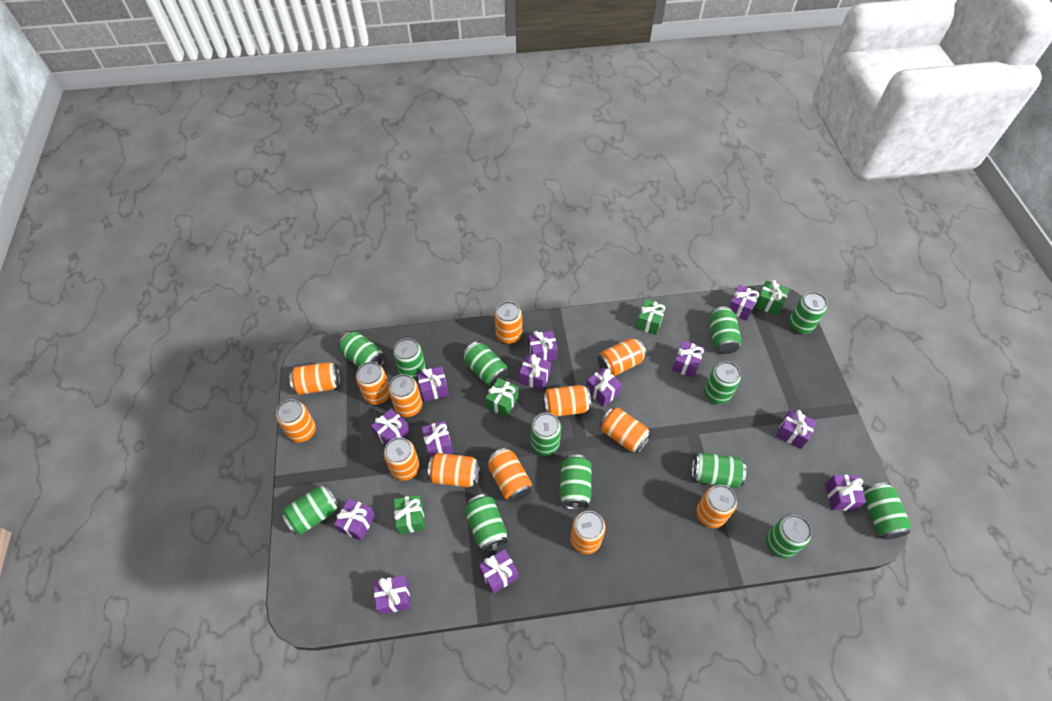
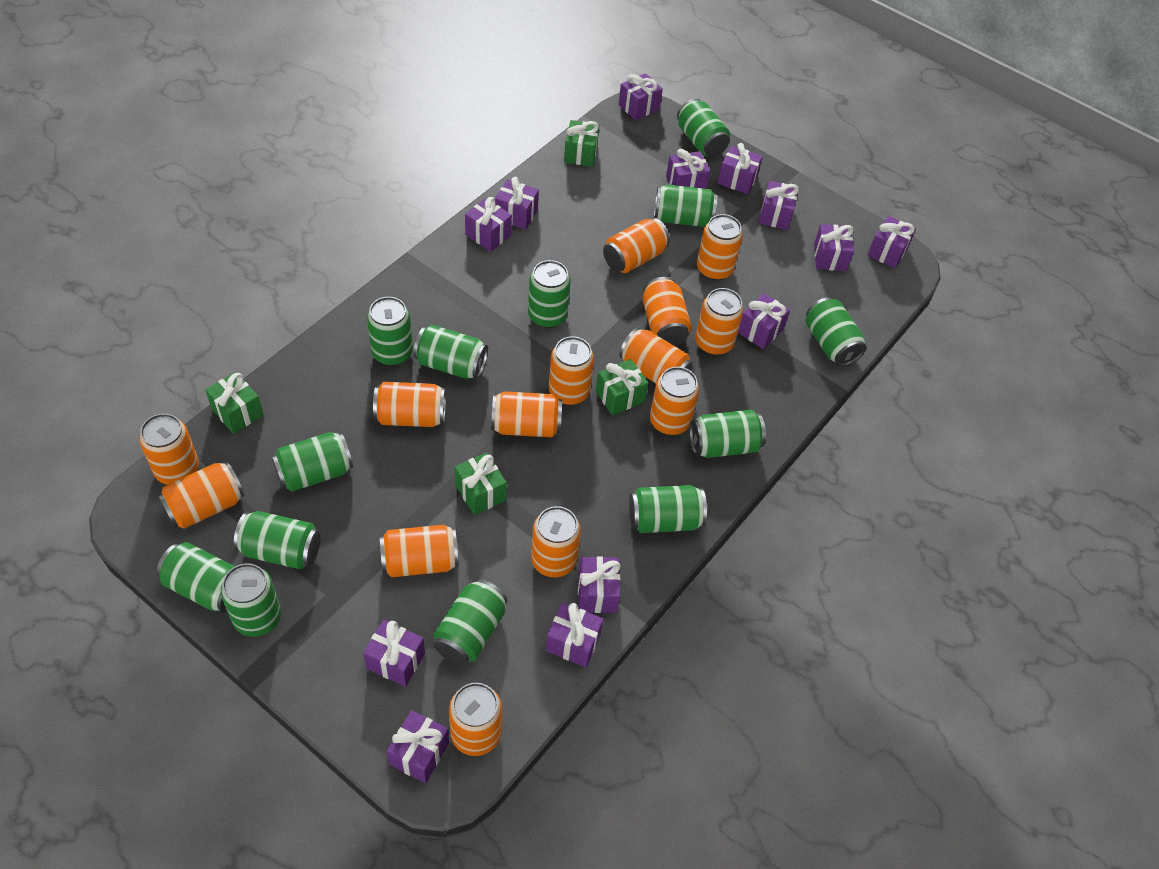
orange can: [276,399,316,442] [289,362,340,395] [356,362,390,405] [384,437,420,481] [388,374,422,417] [427,453,480,487] [487,448,532,502] [495,301,522,344] [542,385,591,417] [570,511,606,554] [597,338,647,376] [600,407,652,454] [696,485,737,528] = 13 -> [139,413,199,485] [158,462,245,529] [373,382,446,427] [380,525,459,577] [449,683,502,756] [491,391,562,437] [531,506,581,578] [549,336,594,405] [603,218,670,273] [619,328,693,383] [642,277,692,346] [650,367,699,435] [695,288,744,355] [697,214,743,280] = 14

